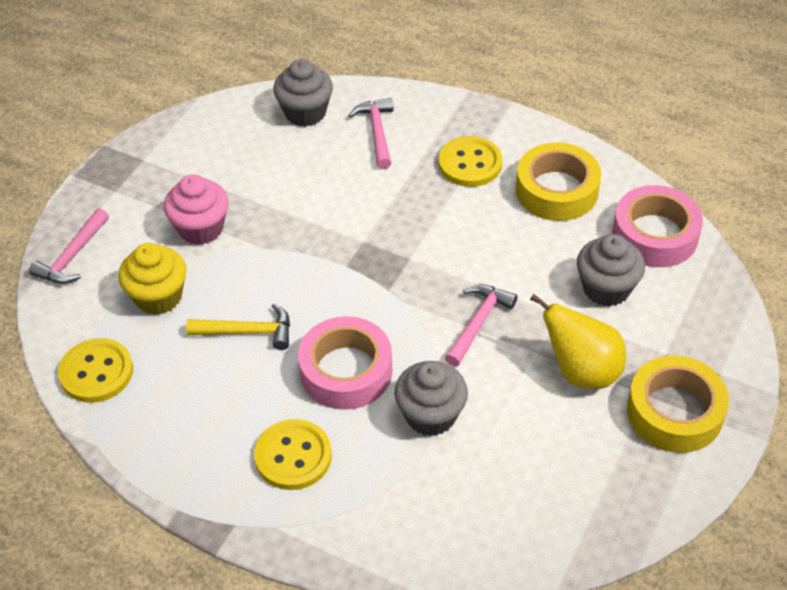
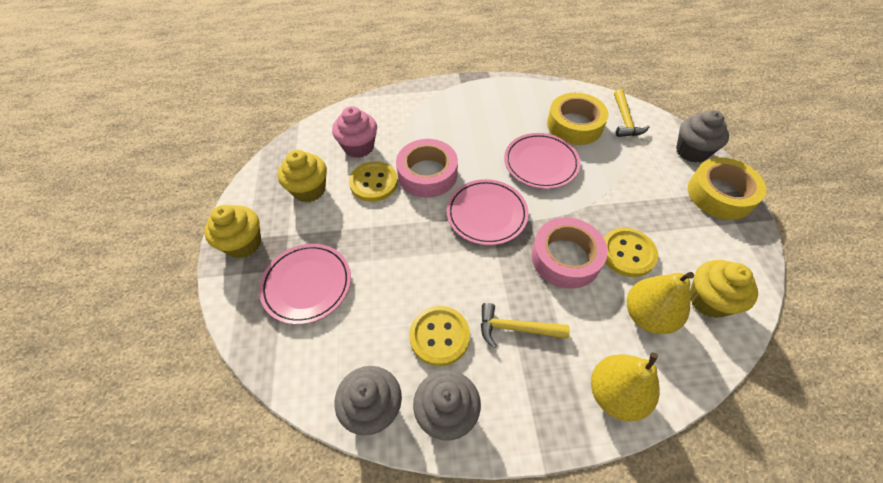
pink hammer: [29,208,109,284] [349,98,394,169] [445,284,518,367] = 3 -> none = 0
pink plate: none = 0 -> [259,244,351,324] [446,179,528,245] [504,133,581,189] = 3
yellow cupcake: [118,243,187,315] = 1 -> [204,205,261,258] [278,150,327,202] [690,260,758,318] = 3
yellow hammer: [186,304,290,350] = 1 -> [481,303,570,348] [614,89,649,137] = 2
yellow pear: [530,294,626,389] = 1 -> [591,352,660,422] [627,272,694,334] = 2

